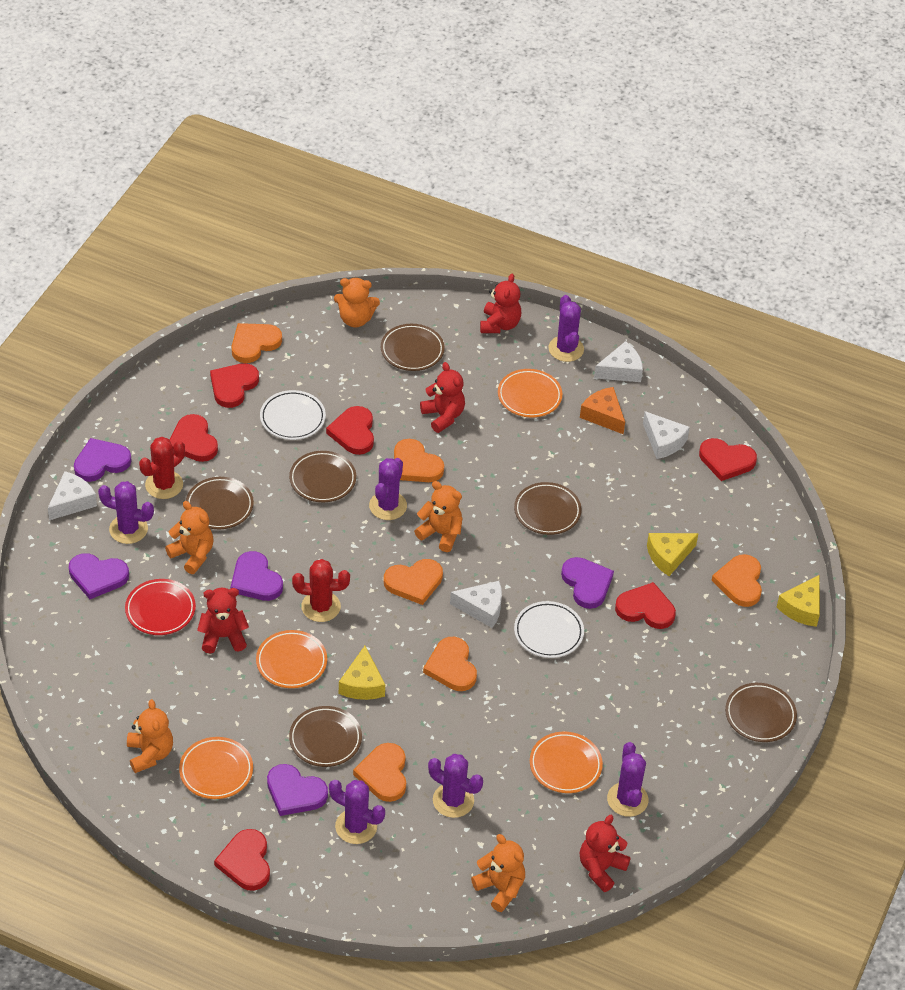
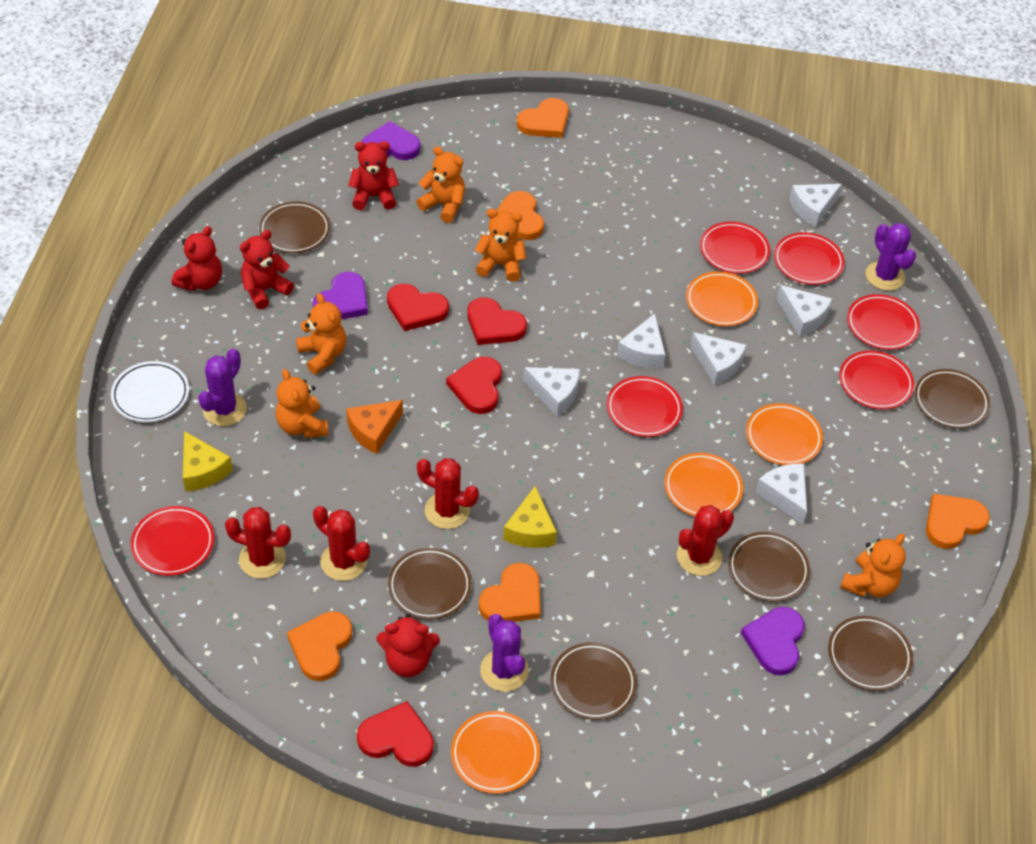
orange heart: [232,323,282,363] [353,743,406,802] [383,559,443,605] [394,439,444,482] [423,637,477,691] [711,554,762,607] = 6 -> [287,611,352,681] [479,563,541,622] [496,191,544,240] [517,98,569,138] [926,494,990,549] = 5
purple cactus: [98,481,154,544] [329,780,385,844] [369,458,407,520] [428,754,483,818] [548,295,584,362] [607,742,649,817] = 6 -> [198,348,247,426] [480,614,529,692] [866,223,916,291] = 3
purple heart: [69,553,129,599] [74,438,131,482] [231,551,283,601] [267,764,328,816] [561,557,614,609] = 5 -> [313,272,368,320] [361,121,420,160] [741,607,805,675] = 3
red cactus: [139,437,185,499] [292,559,350,622] = 2 -> [225,507,291,579] [313,506,370,581] [417,458,479,529] [677,505,734,576] = 4
red heart: [169,414,218,462] [210,363,259,408] [214,829,270,891] [326,406,374,455] [615,582,676,629] [699,438,757,481] = 6 -> [357,701,434,767] [387,284,449,331] [446,357,502,414] [467,297,527,345] = 4
red plate: [125,579,196,635] = 1 -> [131,506,214,576] [607,376,683,437] [700,222,770,274] [774,232,844,285] [839,350,914,410] [847,294,920,350] = 6
white cheese: [48,471,97,520] [450,581,502,628] [594,341,643,382] [643,411,690,459] = 4 -> [523,367,580,417] [617,314,665,369] [691,332,747,386] [756,464,807,524] [777,285,832,337] [789,184,842,227] = 6
white plate: [260,390,326,440] [514,601,584,658] = 2 -> [111,361,189,422] = 1
yellow cheese: [339,646,385,700] [647,533,699,576] [777,575,820,627] = 3 -> [183,431,233,492] [503,486,557,548] = 2

